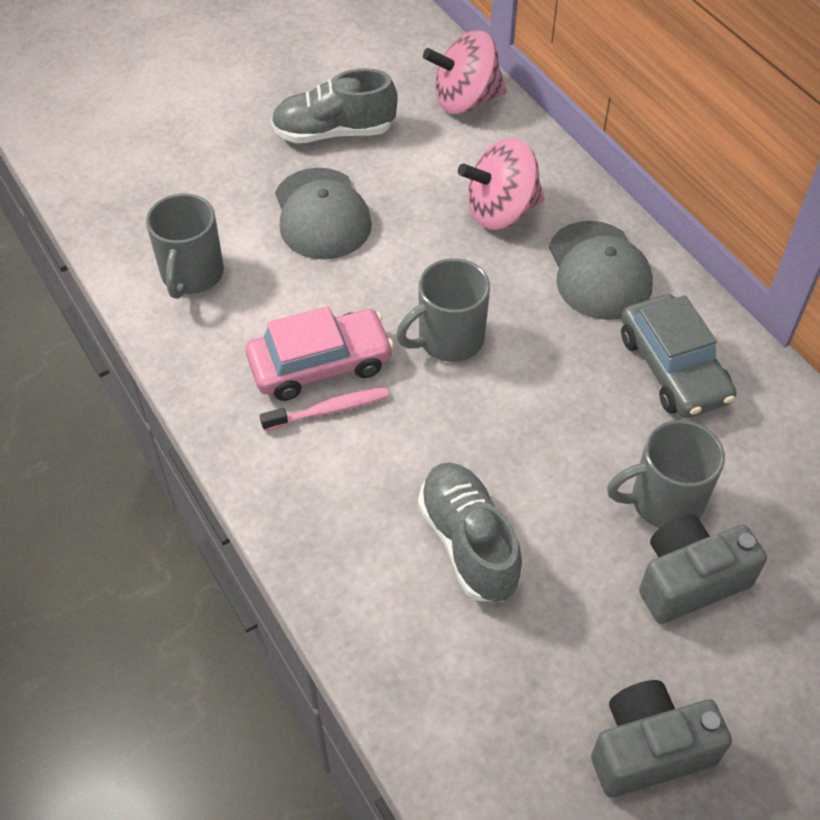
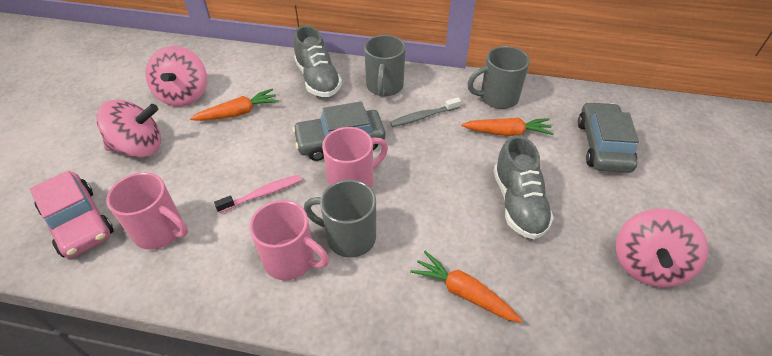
grey camera: [591,680,732,798] [639,514,767,624] = 2 -> none = 0
grey cap: [275,168,372,260] [549,221,653,320] = 2 -> none = 0
grey car: [621,294,736,418] = 1 -> [292,101,385,161] [578,102,639,173] = 2
grey toothbrush: none = 0 -> [390,97,461,127] = 1
orange carrot: none = 0 -> [190,89,279,121] [410,251,523,323] [461,118,554,136] = 3
pink mug: none = 0 -> [107,172,188,250] [249,200,329,280] [322,127,388,188] = 3
pink spinning top: [423,30,507,114] [458,138,544,230] = 2 -> [96,99,161,158] [146,46,207,107] [616,209,708,288] = 3

